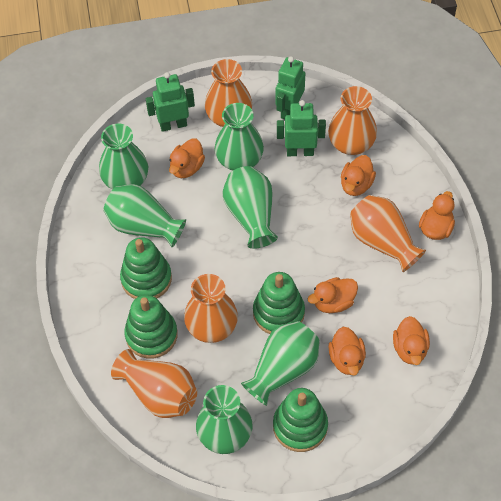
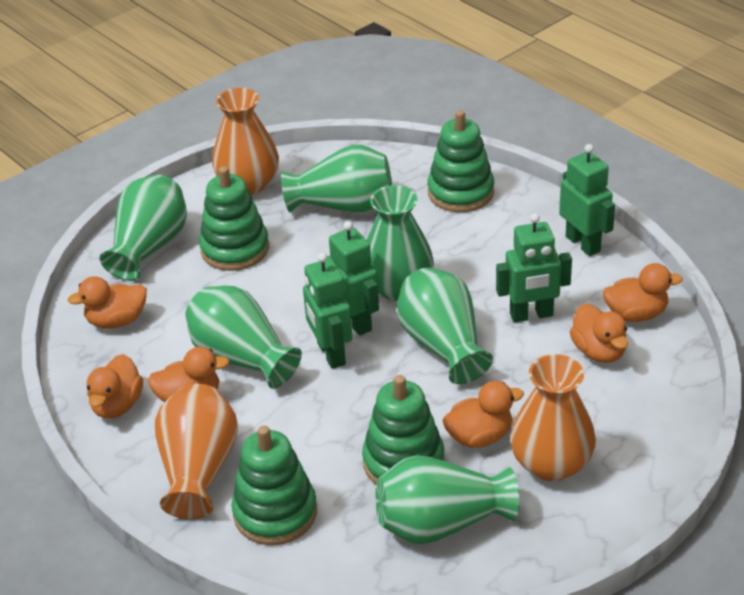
green robot: [146,72,195,132] [275,56,305,119] [277,100,326,156] = 3 -> [303,253,352,369] [327,221,379,336] [496,213,572,323] [559,144,615,256] = 4
orange vase: [111,349,197,418] [184,274,238,343] [205,59,253,127] [328,86,377,155] [350,195,426,272] = 5 -> [155,384,238,519] [212,88,279,195] [510,354,596,481] = 3

